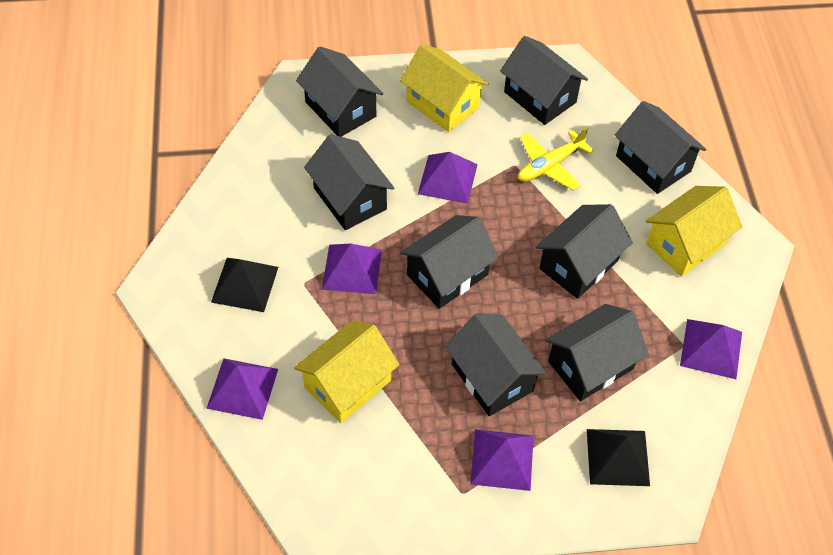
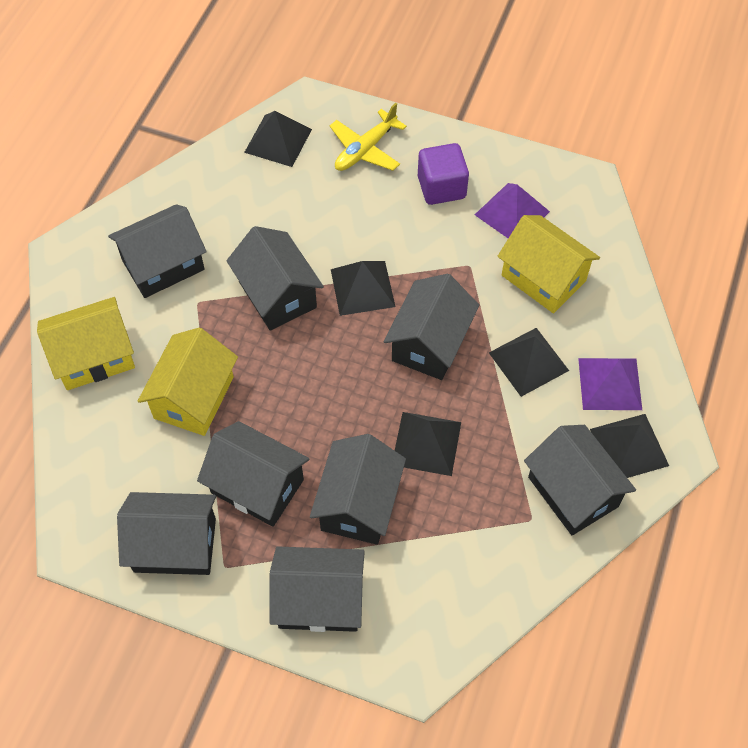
black pyramid: [211,258,278,312] [587,429,650,486] = 2 -> [244,111,312,167] [331,261,396,316] [395,412,461,476] [489,328,569,397] [590,414,669,478] = 5
purple cube: none = 0 -> [418,143,469,205] = 1
purple pyramid: [206,358,278,420] [322,244,382,294] [418,152,478,204] [470,429,534,491] [680,319,742,379] = 5 -> [475,183,550,238] [578,358,642,410] = 2

